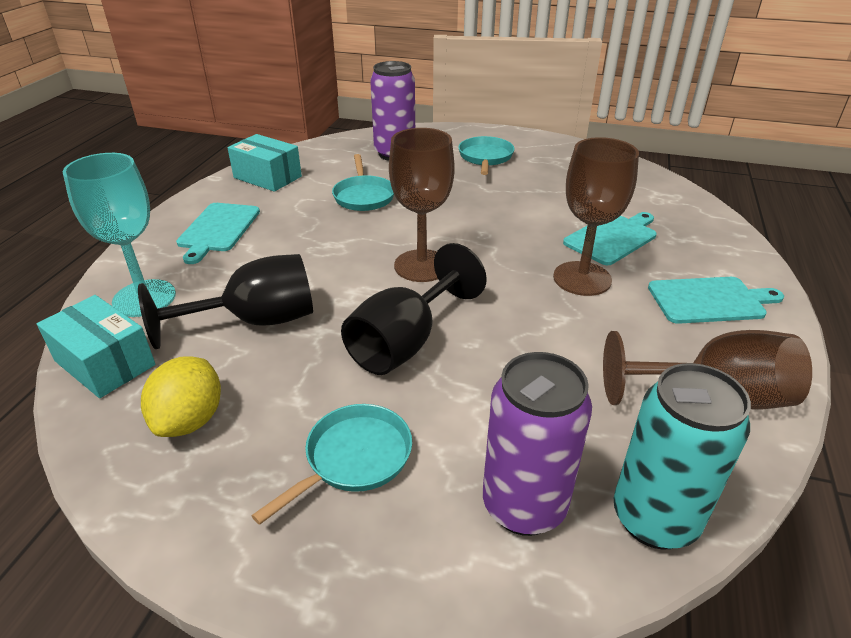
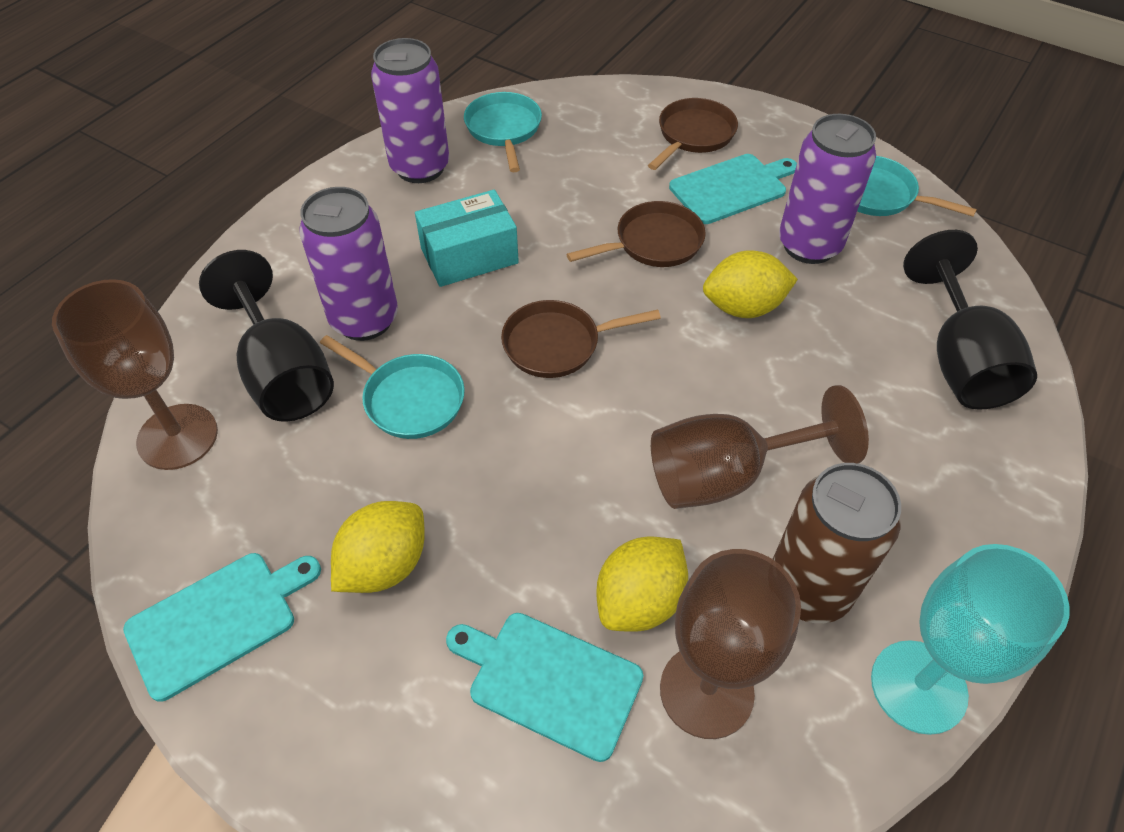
brown can: none = 0 -> [773,463,901,623] = 1
brown pan: none = 0 -> [501,300,661,378] [567,201,706,267] [648,98,738,170] = 3
purple can: [370,61,415,161] [483,352,592,536] = 2 -> [299,187,398,341] [371,38,449,183] [779,114,876,264] = 3
turquoise box: [37,295,156,398] [227,134,302,192] = 2 -> [415,190,519,287] = 1
turquoise can: [614,363,751,550] = 1 -> none = 0
yellow lemon: [141,356,221,437] = 1 -> [331,501,425,593] [596,536,688,632] [703,250,798,318] = 3

